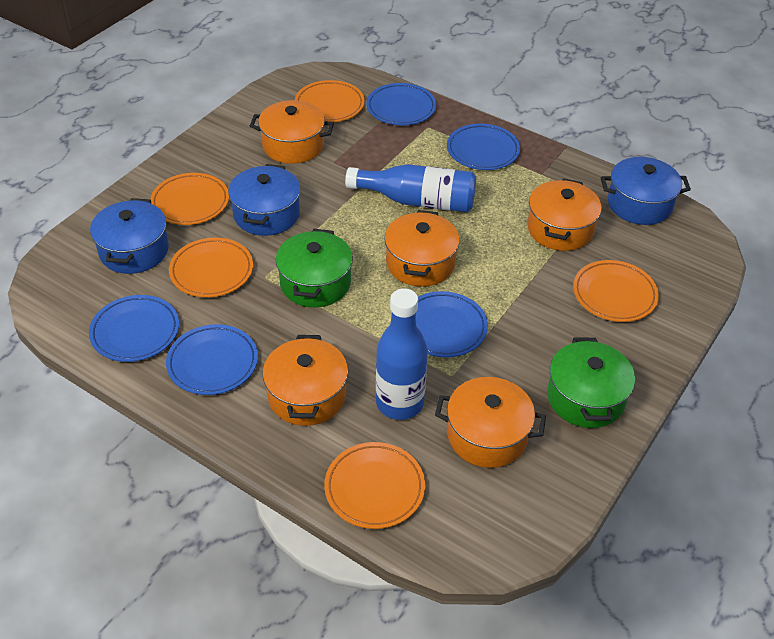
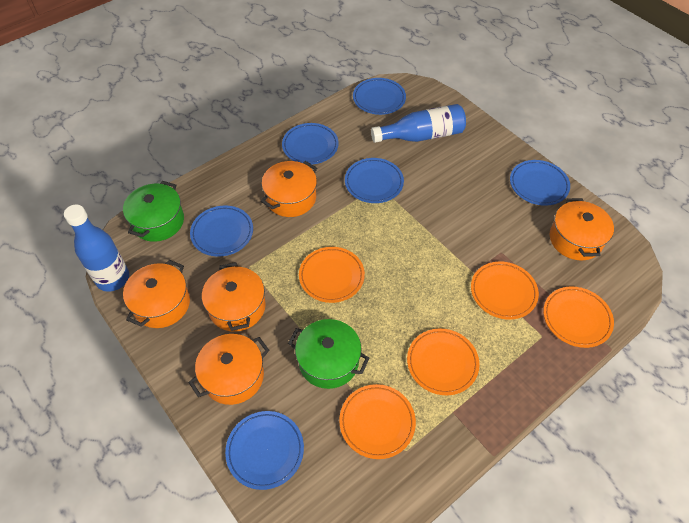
blue plate: [89,295,179,362] [166,324,258,395] [366,83,436,125] [416,291,488,357] [447,124,520,170] = 5 -> [190,205,253,257] [225,411,304,490] [282,123,339,164] [345,158,404,203] [353,78,406,115] [510,160,570,206] = 6
blue pot: [90,198,169,274] [228,164,301,236] [601,157,691,225] = 3 -> none = 0

